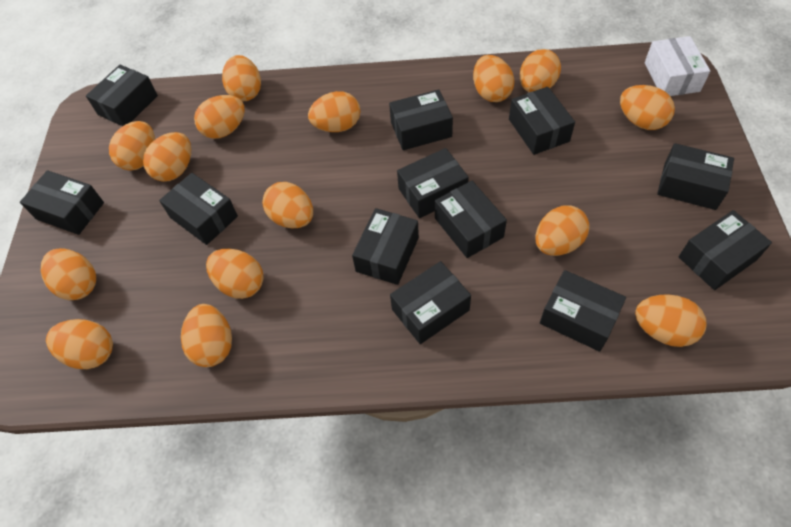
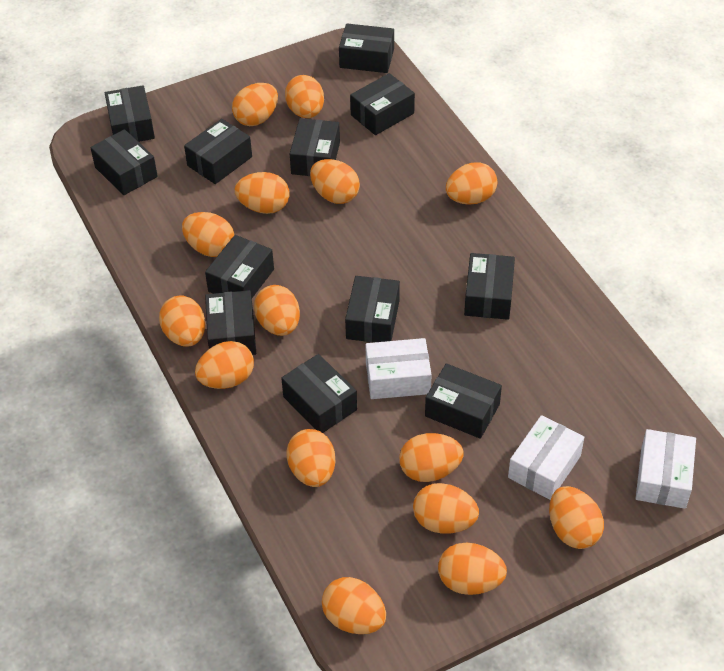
white box: [645,36,710,96] = 1 -> [365,338,432,399] [508,415,584,500] [636,429,696,509] = 3

